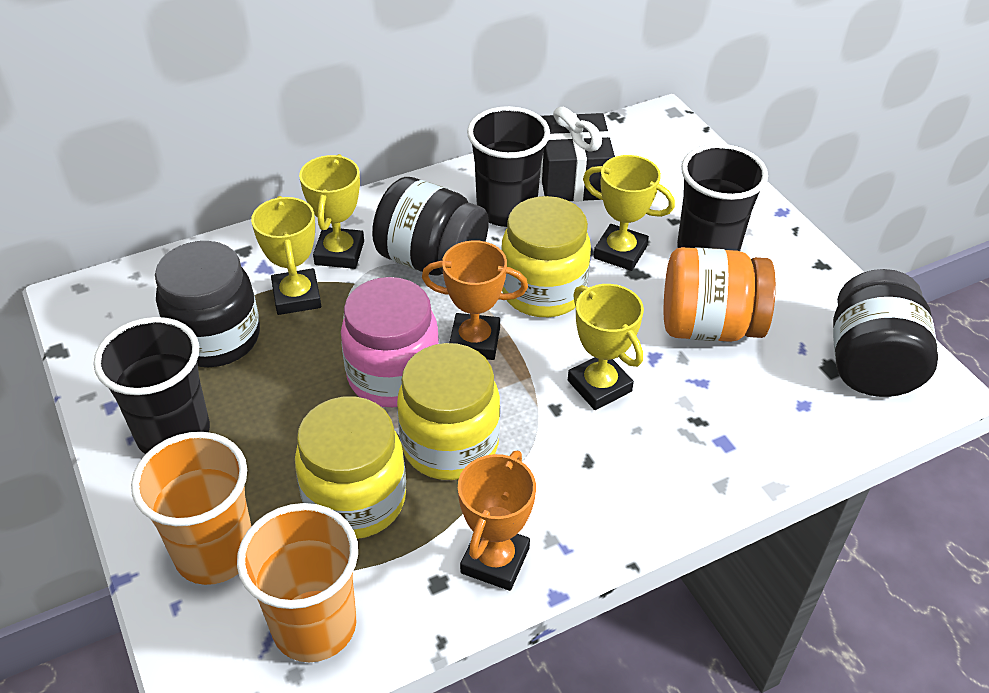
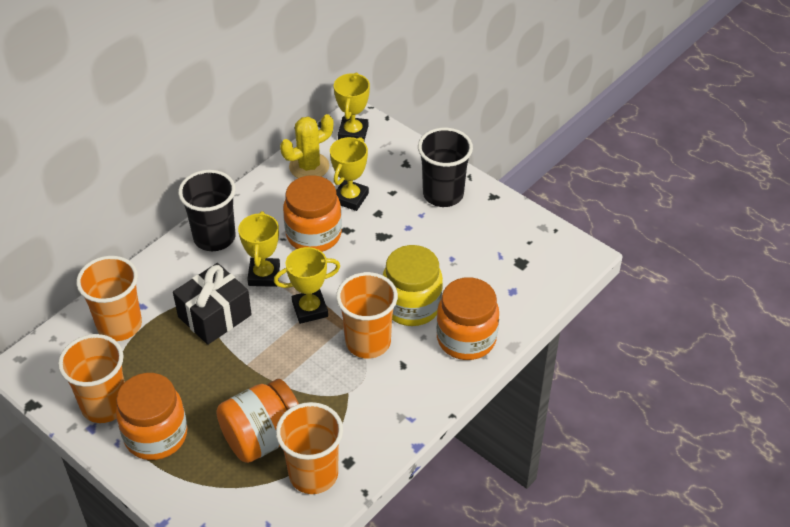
black cup: [94,317,210,454] [467,106,550,227] [677,144,768,251] = 3 -> [178,170,236,251] [418,128,473,207] = 2
black jar: [155,241,260,367] [372,177,489,276] [833,269,938,397] = 3 -> none = 0
orange cup: [131,432,251,585] [237,503,358,662] = 2 -> [58,334,125,423] [76,256,142,341] [276,402,343,494] [336,272,398,358] = 4
orange jar: [664,247,776,342] = 1 -> [116,373,187,460] [216,379,299,463] [283,175,342,252] [436,277,499,360] = 4
orange trophy: [422,240,528,360] [458,451,536,591] = 2 -> none = 0
pink jar: [341,277,439,407] = 1 -> none = 0
yellow cactus: none = 0 -> [280,114,333,178] = 1
yellow jar: [295,396,406,539] [397,343,500,480] [501,196,591,317] = 3 -> [383,245,443,326] = 1

